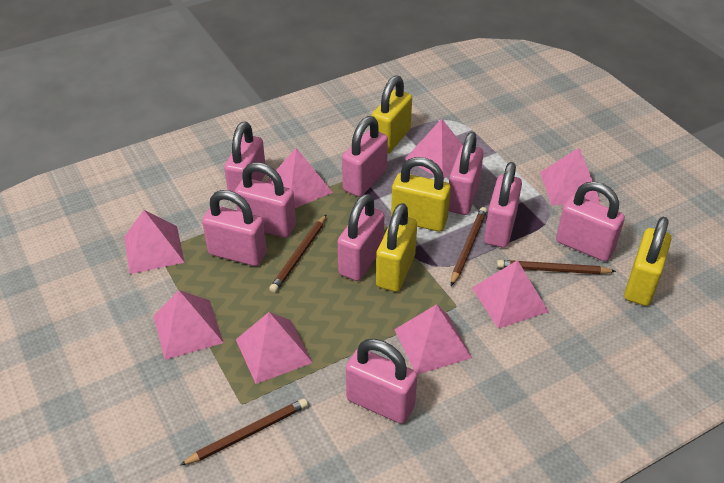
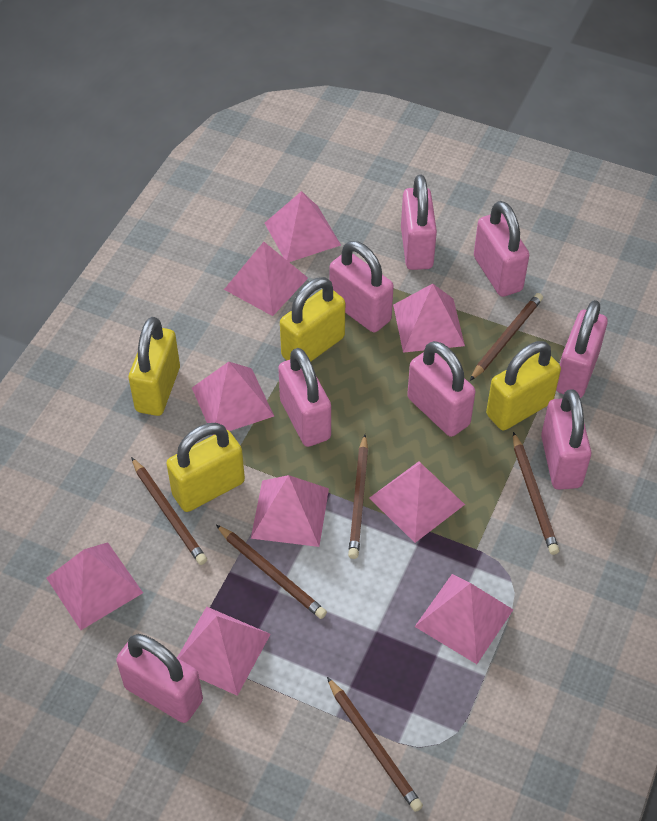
brown pencil: [180,398,308,465] [269,215,326,293] [451,207,487,286] [497,260,616,274] = 4 -> [131,457,207,565] [216,525,327,619] [327,677,423,812] [348,434,368,559] [470,293,543,381] [513,432,559,555] = 6
pink padlock: [202,190,267,266] [224,121,265,192] [235,162,296,238] [337,194,384,281] [342,116,388,197] [346,339,417,424] [449,132,484,215] [484,162,522,248] [556,181,625,261] = 9 -> [116,634,203,723] [278,348,331,447] [330,241,394,333] [401,174,437,270] [407,341,476,437] [474,201,529,297] [541,389,592,490] [556,300,608,398] = 8
pink pyramid: [124,210,185,274] [153,290,224,360] [236,312,313,384] [266,148,333,208] [394,304,472,375] [405,119,463,179] [472,260,549,329] [540,148,601,205] = 8 -> [47,542,143,630] [177,606,271,696] [192,362,274,436] [224,242,308,316] [251,475,329,547] [265,191,341,262] [369,461,465,543] [393,284,465,353] [415,574,513,664] = 9

